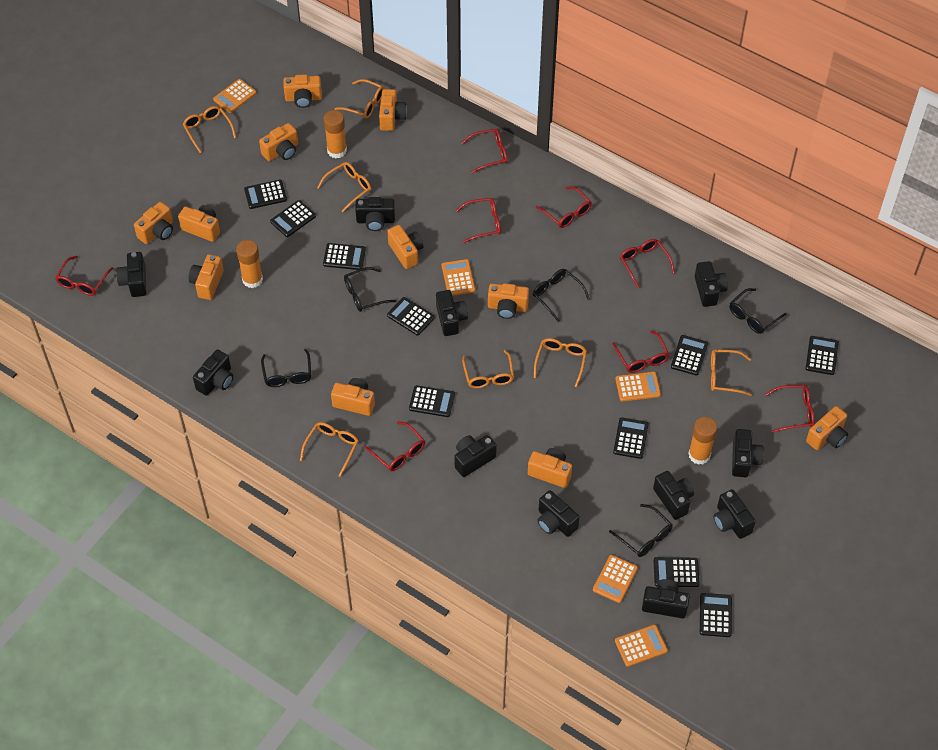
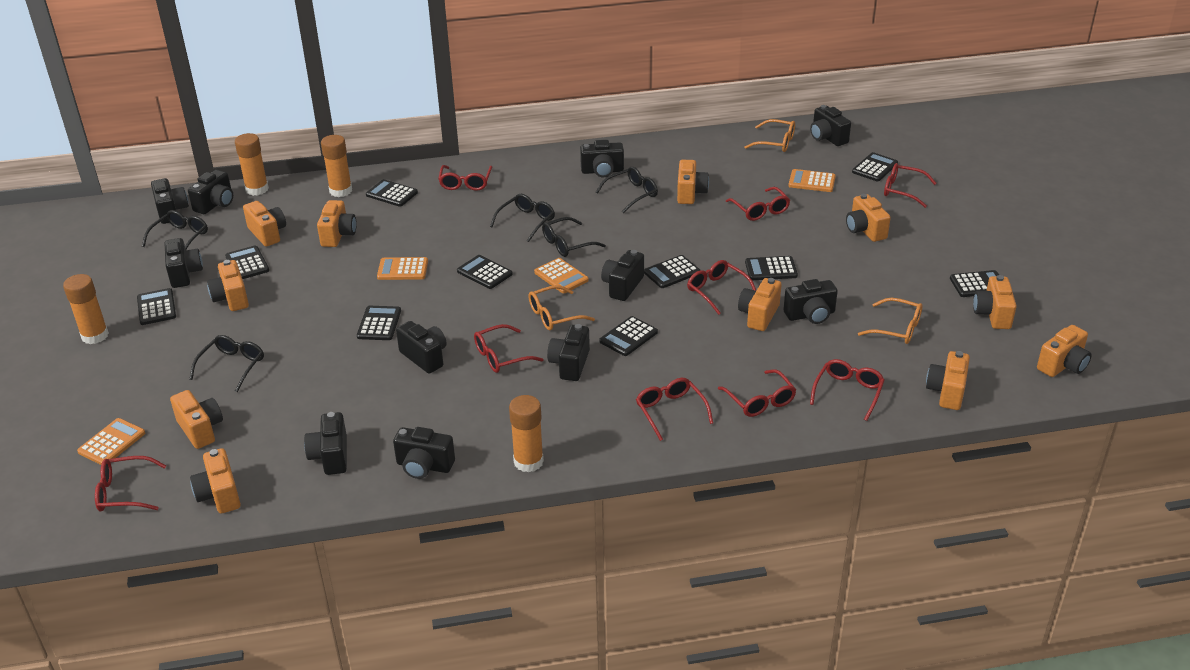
orange calculator: [213,79,257,113] [442,259,475,296] [593,555,638,603] [615,372,661,402] [615,625,668,667] = 5 -> [77,418,145,465] [377,257,428,280] [534,258,589,293] [788,169,836,192] = 4
orange glasses: [183,106,236,153] [300,422,359,477] [317,162,371,212] [334,79,384,119] [462,350,514,388] [534,338,587,387] [711,350,752,396] = 7 -> [529,285,595,331] [745,119,795,152] [858,298,923,344] = 3
orange glue stick: [236,240,263,288] [323,110,347,159] [688,417,717,465] = 3 -> [63,274,109,344] [235,133,269,196] [321,135,352,197] [509,395,544,473] = 4
red glasses: [55,256,113,296] [364,421,425,471] [456,198,501,243] [462,129,507,173] [536,187,592,228] [612,331,669,373] [620,239,675,289] [765,385,815,432] = 8 -> [95,456,166,512] [438,165,492,191] [474,324,544,373] [636,378,713,441] [687,260,756,315] [718,369,796,417] [726,187,790,221] [810,359,885,421] [884,163,937,208] = 9

